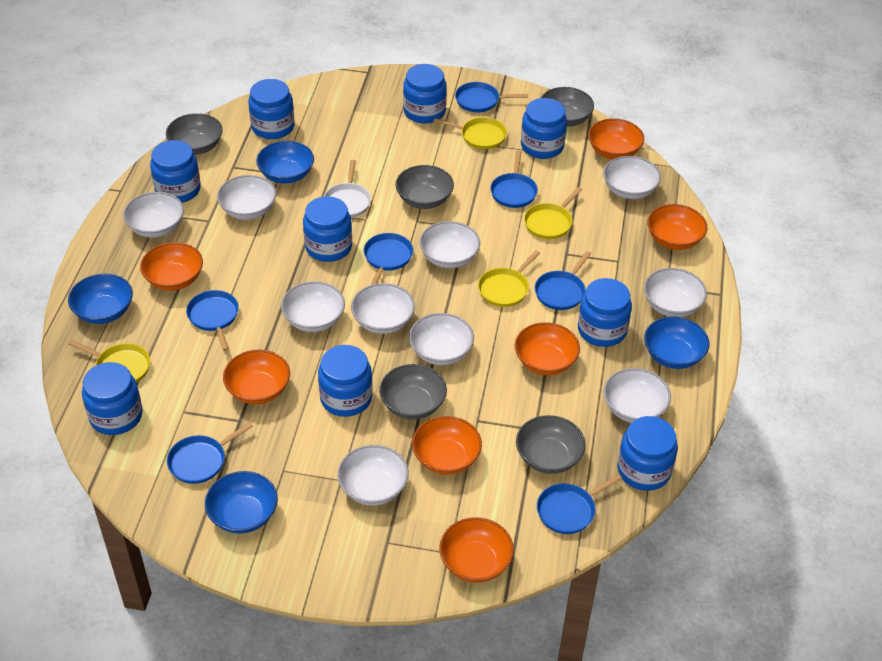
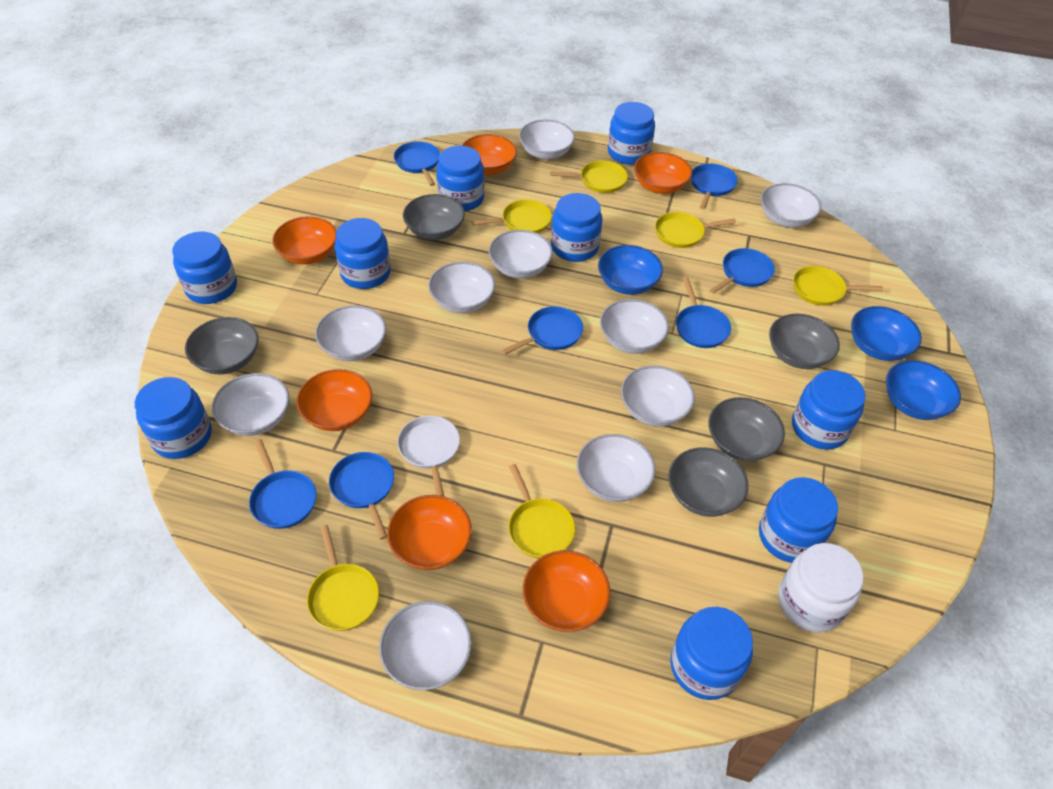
blue bowl: [68,274,133,324] [205,471,278,534] [256,141,314,184] [644,317,709,369] = 4 -> [598,245,663,295] [851,306,922,361] [886,360,961,420] = 3
orange bowl: [140,242,203,291] [223,349,290,404] [412,416,482,475] [439,517,514,583] [515,322,580,375] [588,118,644,159] [647,204,707,250] = 7 -> [273,216,336,264] [296,369,372,431] [387,495,472,570] [461,134,517,175] [523,550,610,632] [634,152,692,194] = 6
white jar: none = 0 -> [778,543,864,633] = 1
yellow pan: [68,340,150,383] [433,117,507,149] [478,250,540,307] [524,187,582,239] = 4 -> [307,525,379,631] [471,199,552,233] [508,464,575,559] [550,160,628,193] [655,212,736,248] [793,266,883,306] = 6

